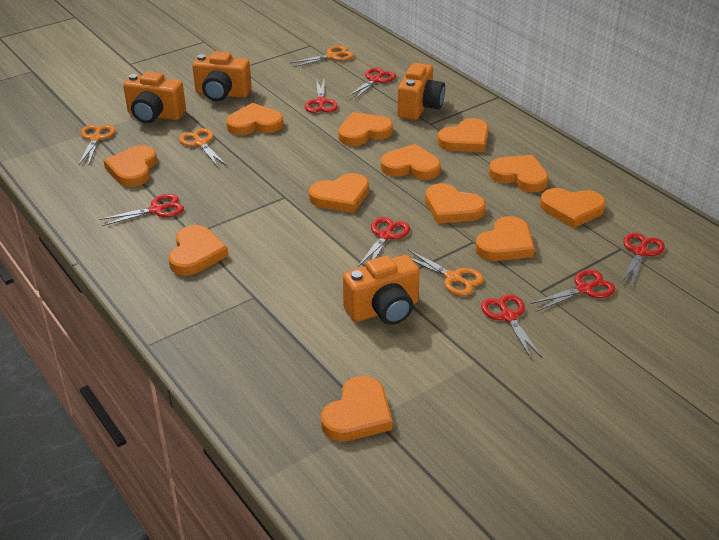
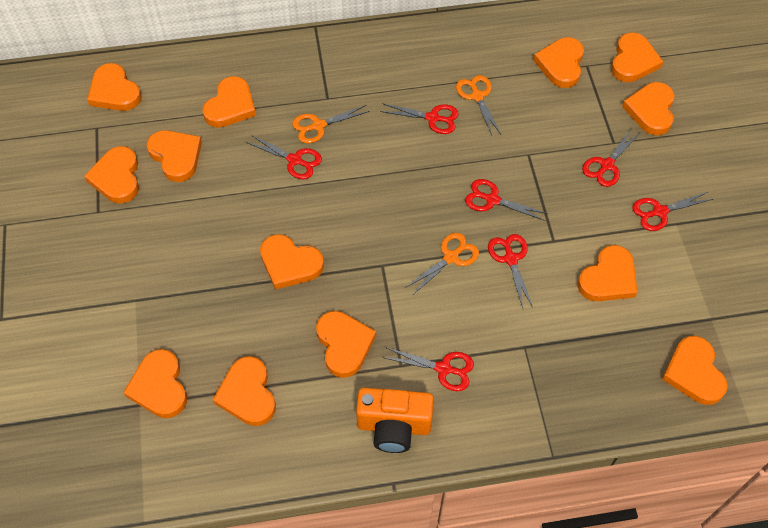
orange camera: [123,71,186,123] [192,51,252,101] [343,255,420,325] [397,63,445,120] = 4 -> [356,387,434,453] = 1
orange heart: [103,145,157,187] [169,225,229,276] [226,103,283,135] [309,173,369,213] [321,376,393,442] [338,112,393,146] [381,144,441,180] [425,183,486,224] [437,118,489,152] [475,216,535,261] [489,155,549,192] [540,188,606,228] = 12 -> [84,146,139,203] [87,63,142,111] [123,349,187,418] [146,130,202,182] [202,76,256,127] [212,356,276,426] [260,234,324,289] [316,311,376,378] [533,37,584,88] [578,245,638,301] [611,33,663,82] [622,82,675,135] [662,336,728,405] = 13
orange scissors: [79,125,116,166] [179,128,227,167] [290,46,354,67] [401,249,484,296] = 4 -> [292,105,370,144] [405,233,479,295] [456,75,501,135] = 3

